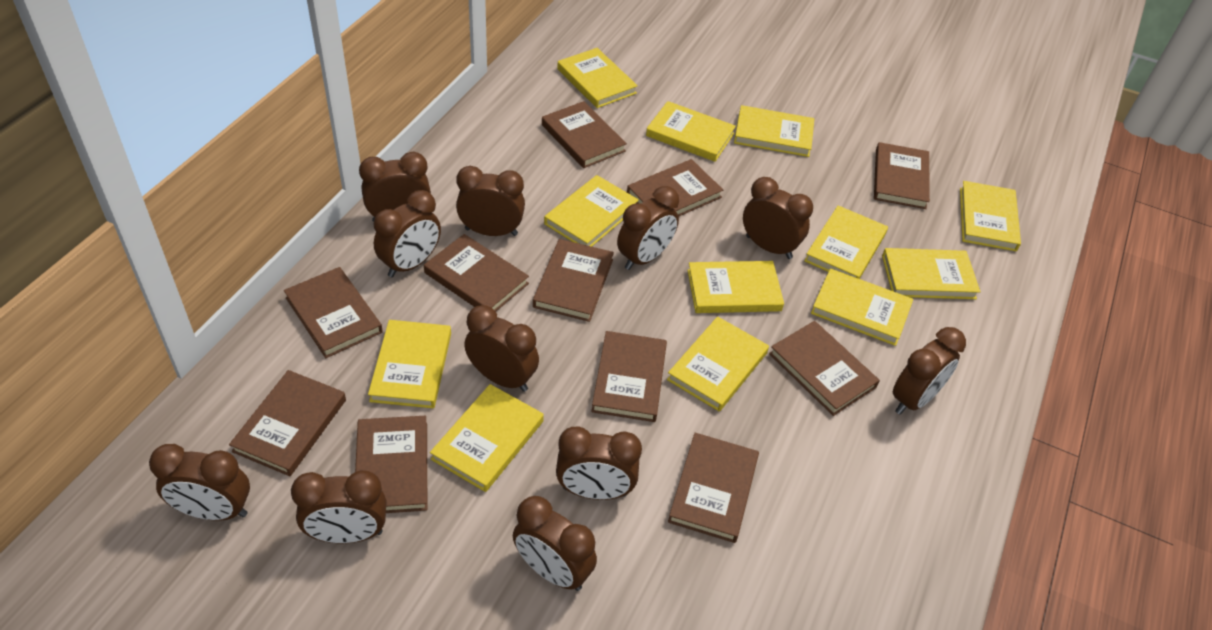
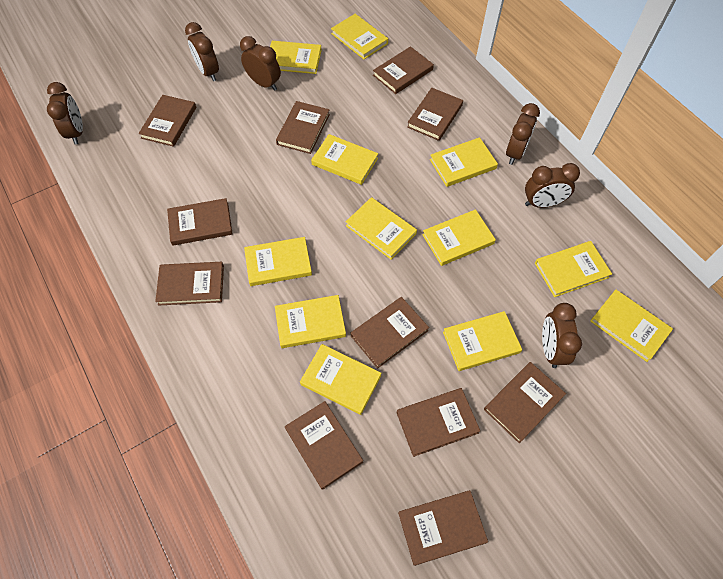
brown clock: [149,444,250,521] [291,470,386,543] [359,152,431,222] [373,190,441,277] [456,166,525,236] [464,305,539,392] [513,496,597,591] [556,426,642,500] [617,186,679,270] [743,177,813,259] [893,327,966,415] = 11 -> [47,82,83,144] [185,22,219,81] [240,36,281,91] [506,103,540,165] [525,163,580,208] [542,303,582,368] = 6

